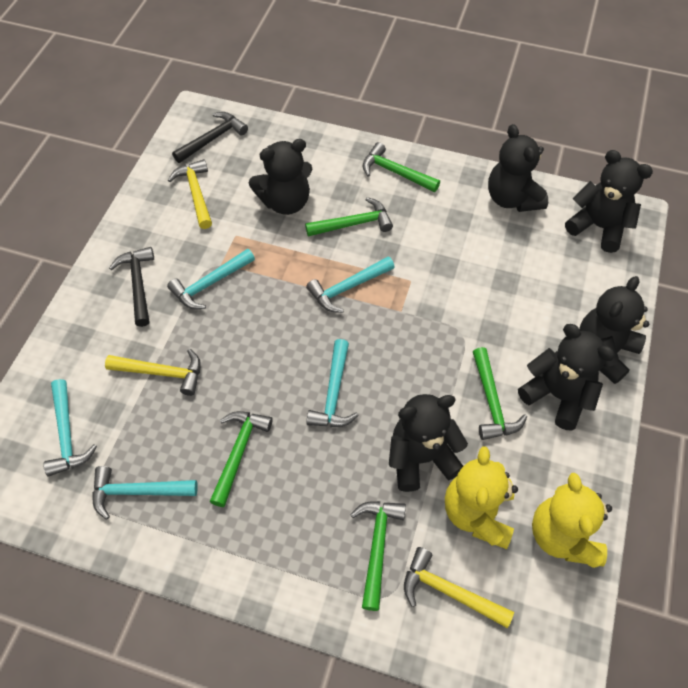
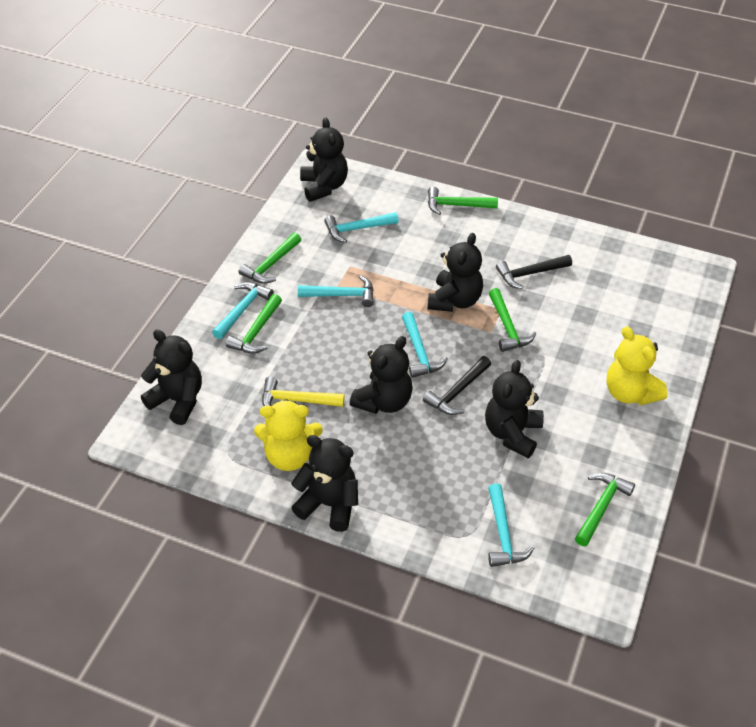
yellow hammer: [105,349,201,396] [168,159,212,229] [404,547,514,628] = 3 -> [262,377,345,407] = 1

